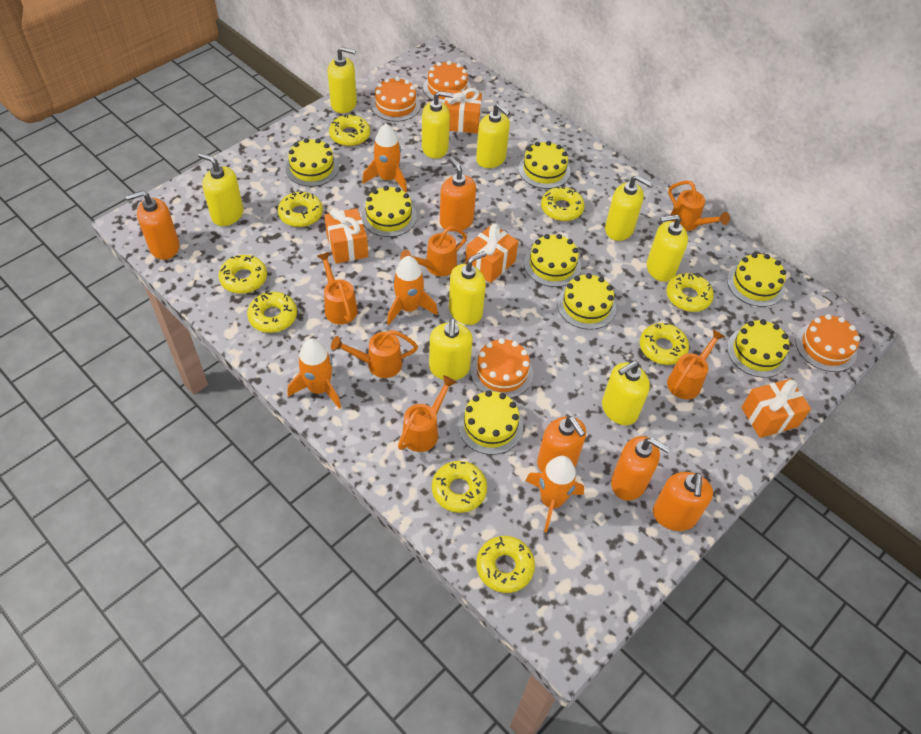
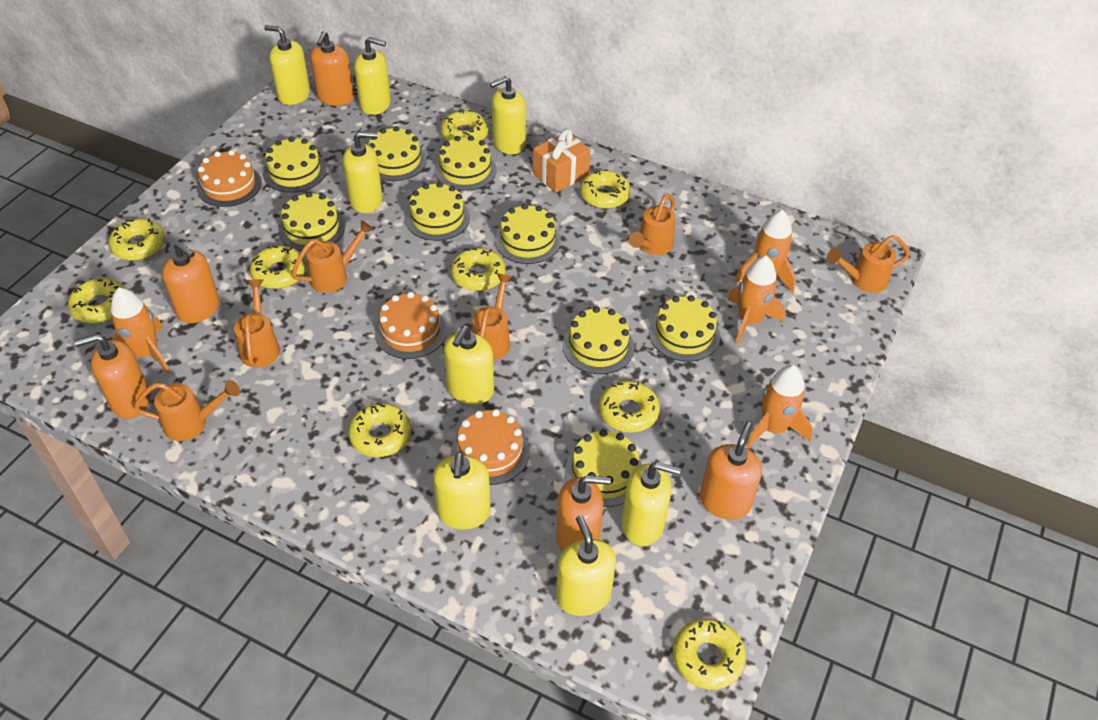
orange cake: [371,77,420,122] [423,61,471,104] [471,338,533,398] [796,314,860,372] = 4 -> [197,150,262,207] [375,292,447,359] [451,409,529,485] = 3
orange gift: [324,208,368,264] [445,88,482,134] [465,224,518,283] [741,379,811,438] = 4 -> [533,129,590,193] = 1
yellow cake: [285,138,339,187] [361,186,417,237] [458,390,523,455] [518,141,570,189] [524,234,581,287] [557,273,616,330] [727,253,786,307] [727,319,790,378] = 8 -> [263,137,327,193] [278,192,345,251] [368,126,427,181] [405,182,470,241] [434,136,497,191] [495,204,561,264] [562,306,635,374] [565,429,642,507] [649,295,720,362] = 9
yellow soap dispenser: [198,153,243,226] [327,46,357,113] [422,91,454,159] [429,318,473,380] [449,251,487,325] [476,103,510,168] [602,361,650,425] [605,175,652,241] [647,215,688,282] = 9 -> [264,25,310,105] [343,131,383,213] [354,37,391,115] [433,451,491,530] [444,326,494,405] [490,76,526,154] [556,515,616,616] [622,462,681,546] = 8

